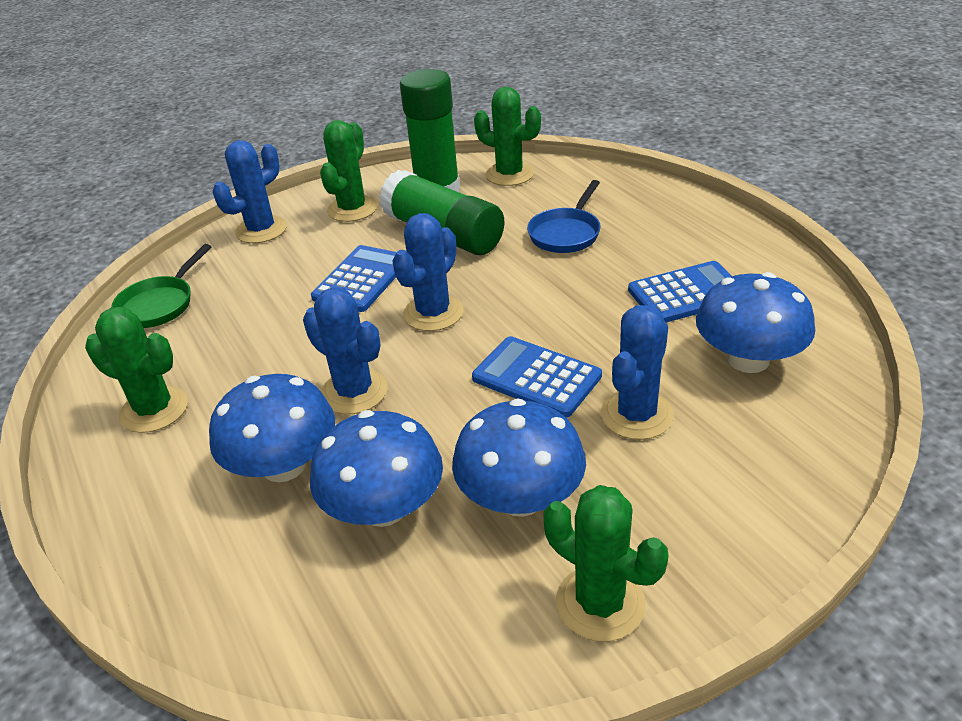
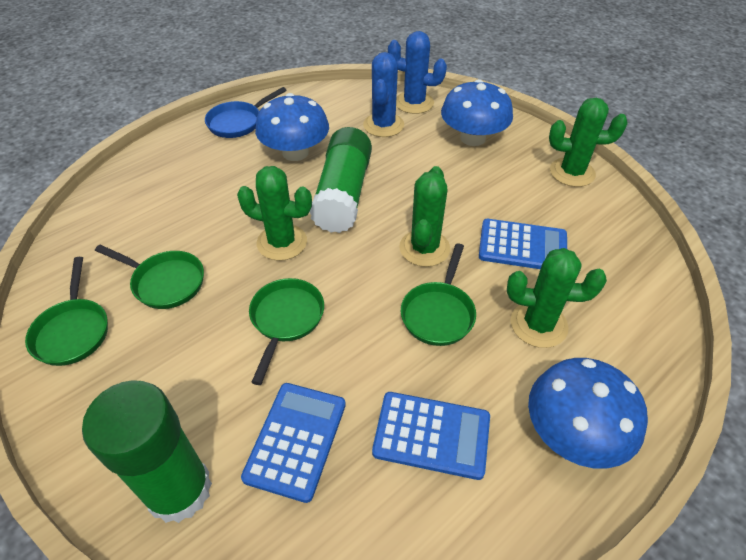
blue cactus: [213,140,287,243] [303,287,388,414] [392,213,464,331] [601,305,674,440] = 4 -> [363,52,404,137] [388,31,447,114] = 2
blue mushroom: [209,374,335,482] [310,410,443,527] [452,399,586,517] [696,272,815,373] = 4 -> [255,93,329,161] [441,79,513,146] [528,358,648,469] = 3
green pan: [111,244,211,328] = 1 -> [25,257,108,366] [95,245,204,309] [249,278,324,385] [401,243,476,346] = 4

